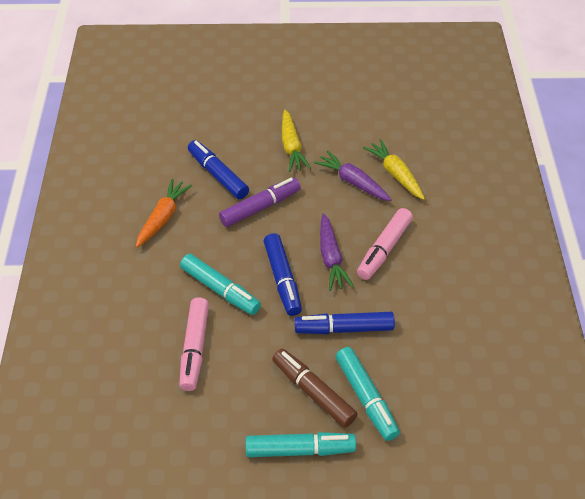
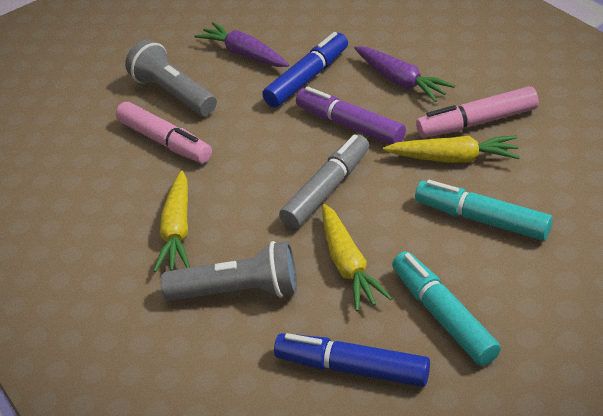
blue marker: [188,140,249,199] [263,233,302,316] [294,312,395,334] = 3 -> [262,32,348,108] [274,333,430,387] = 2
brown marker: [272,349,357,428] = 1 -> none = 0
grey flashlight: none = 0 -> [125,39,217,116] [160,241,297,301] = 2
grey marker: none = 0 -> [279,134,369,229] = 1
orange carrot: [136,179,192,248] = 1 -> none = 0
turquoise marker: [180,253,261,315] [246,432,356,457] [335,347,400,441] = 3 -> [392,251,501,366] [415,180,553,241] = 2
yellow carrot: [282,110,311,172] [363,139,425,200] = 2 -> [154,170,190,272] [322,204,392,311] [383,135,520,163] = 3

